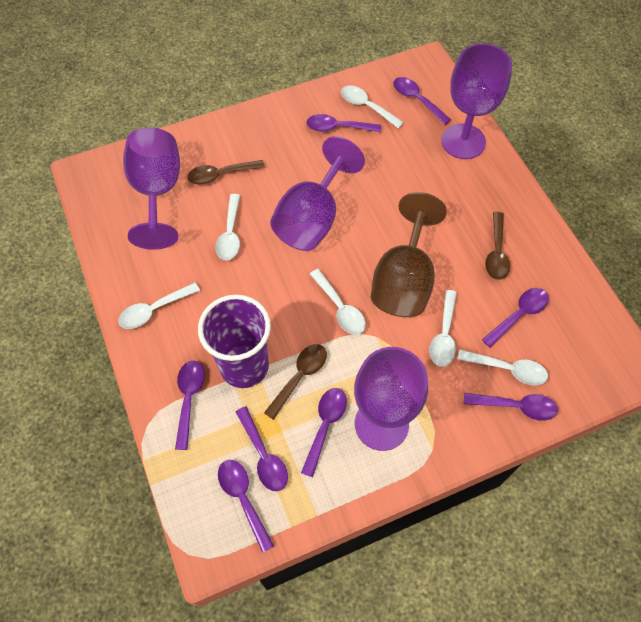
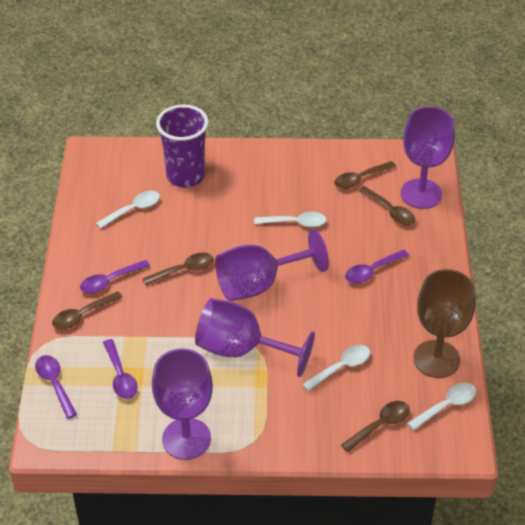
brown spoon: [187,160,265,185] [264,344,327,420] [485,212,510,280] = 3 -> [52,291,123,329] [142,253,214,285] [334,161,396,189] [341,401,410,452] [358,186,415,225] = 5
purple spoon: [175,361,204,450] [218,460,274,553] [236,406,288,491] [301,388,347,477] [306,114,381,132] [393,77,451,125] [464,393,558,421] [482,288,549,348] = 8 -> [35,355,77,419] [80,260,150,293] [103,339,138,399] [345,250,409,283] = 4
white spoon: [118,282,200,329] [216,194,240,260] [310,269,366,335] [341,85,404,129] [429,290,457,366] [457,349,548,385] = 6 -> [96,191,160,229] [254,212,327,228] [302,345,370,391] [407,383,476,431] = 4

